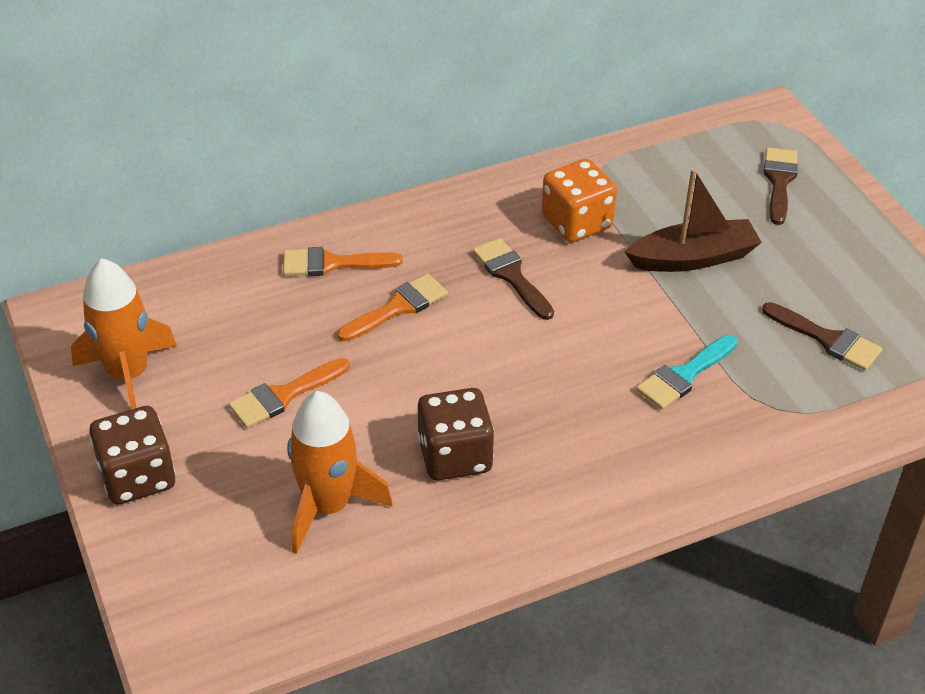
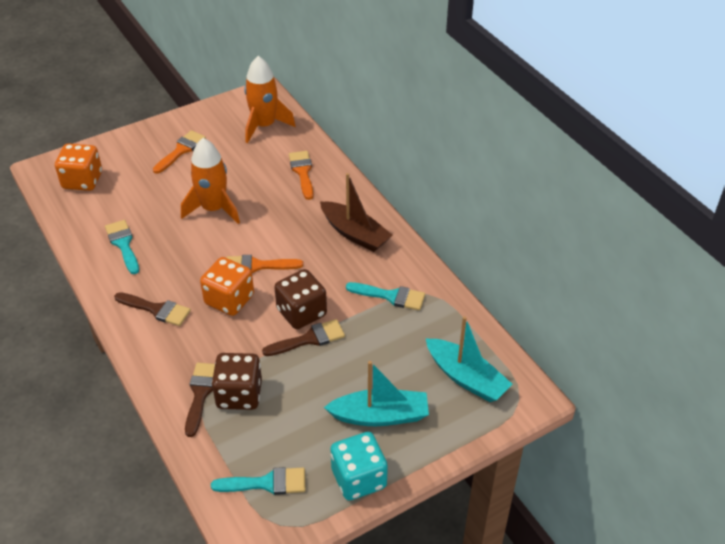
orange dice: [542,159,617,242] = 1 -> [55,143,102,191] [200,257,254,316] = 2
turquoise boat: none = 0 -> [324,361,429,426] [426,316,512,402] = 2
turquoise brush: [636,335,738,410] = 1 -> [105,220,139,274] [211,467,306,495] [346,282,425,310] = 3
turquoise dice: none = 0 -> [330,432,388,500] = 1

